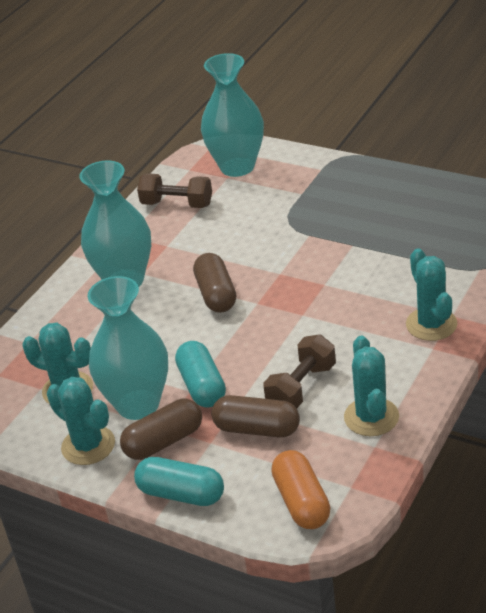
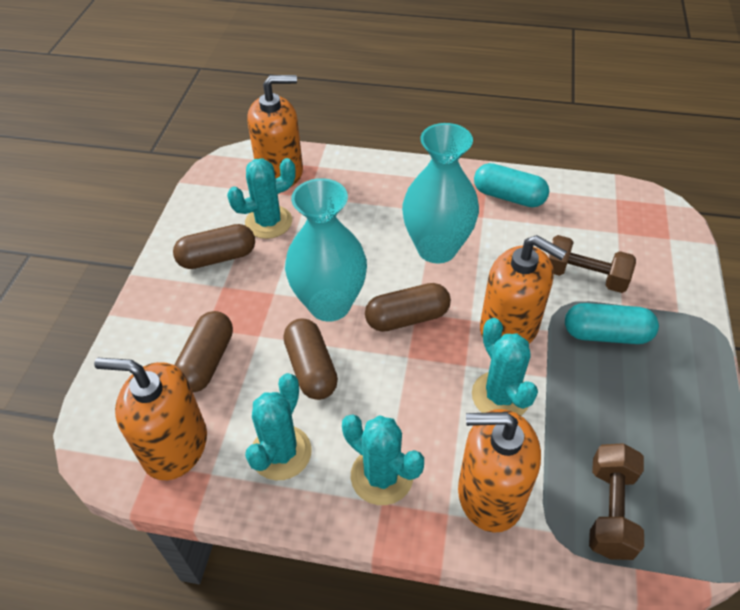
brown capsule: [120,399,202,460] [193,253,236,313] [211,395,300,437] = 3 -> [173,224,255,269] [175,311,233,393] [283,318,338,400] [365,283,451,332] = 4
orange capsule: [271,450,330,529] = 1 -> none = 0
orange soap dispenser: none = 0 -> [94,358,207,480] [247,75,303,186] [458,409,541,533] [480,235,567,344] = 4
turquoise vase: [79,161,151,287] [88,276,168,420] [201,53,264,177] = 3 -> [285,178,367,322] [402,123,479,263] = 2

